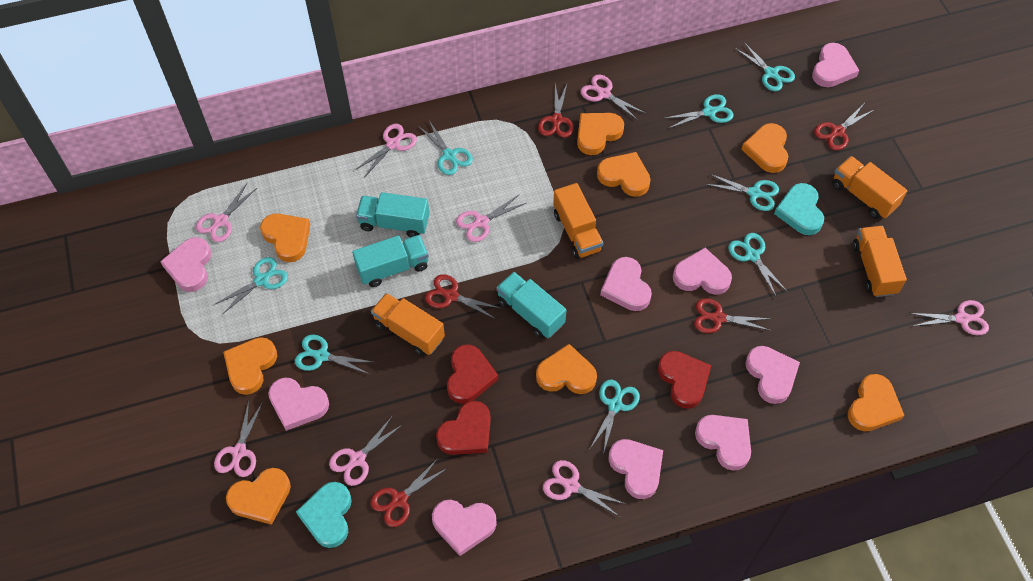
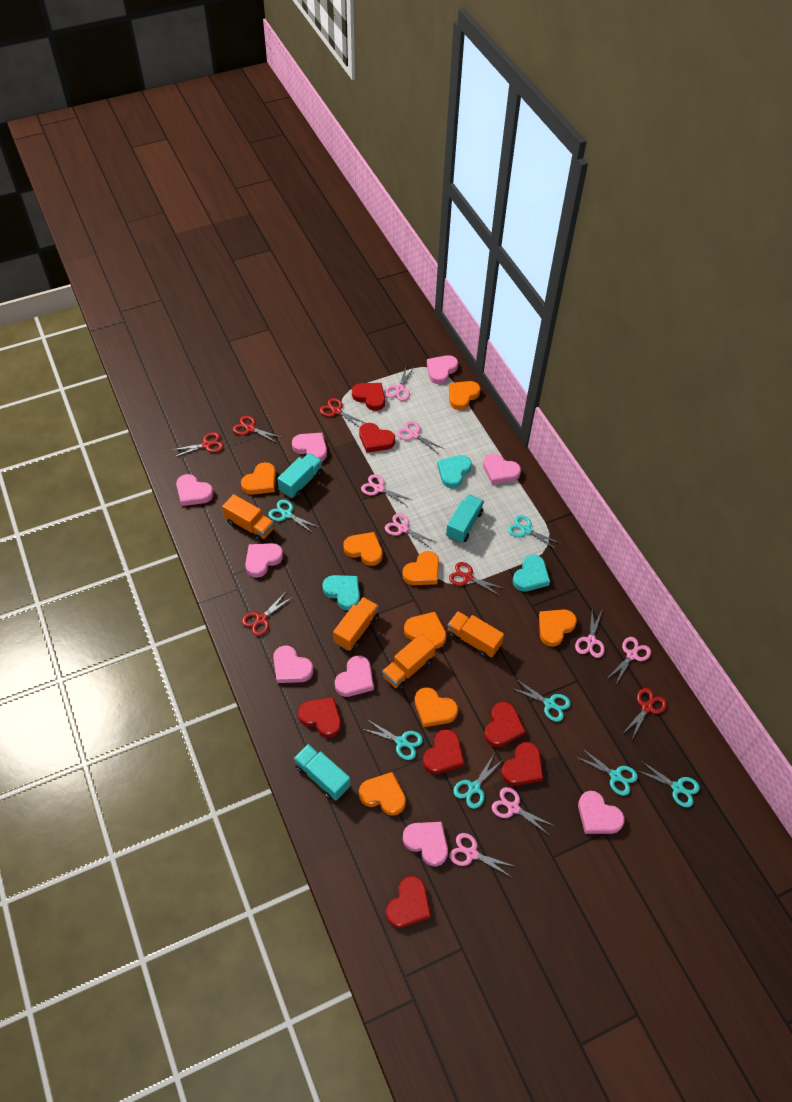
red heart: [436,401,491,455] [447,344,498,404] [658,351,711,409] = 3 -> [298,697,341,738] [352,383,385,411] [359,423,395,453] [386,876,431,928] [423,729,464,774] [484,702,525,747] [501,742,543,786] = 7
red scissors: [370,458,448,527] [425,274,500,319] [538,84,574,138] [694,298,772,333] [814,104,874,150] = 5 -> [172,432,224,457] [233,416,280,443] [242,592,293,636] [320,398,365,428] [449,562,505,596] [623,688,667,739] = 6
turquoise heart: [296,482,352,548] [774,183,824,235] = 2 -> [322,575,360,611] [437,455,472,488] [513,555,550,591] = 3
turquoise scissors: [214,257,288,314] [295,335,372,374] [418,120,473,175] [589,380,640,455] [663,94,734,129] [705,174,779,211] [728,233,788,296] [735,42,795,91] = 8 -> [268,499,320,534] [363,720,423,760] [453,754,504,809] [508,515,560,550] [512,679,571,722] [576,749,638,796] [636,761,700,807] = 7

